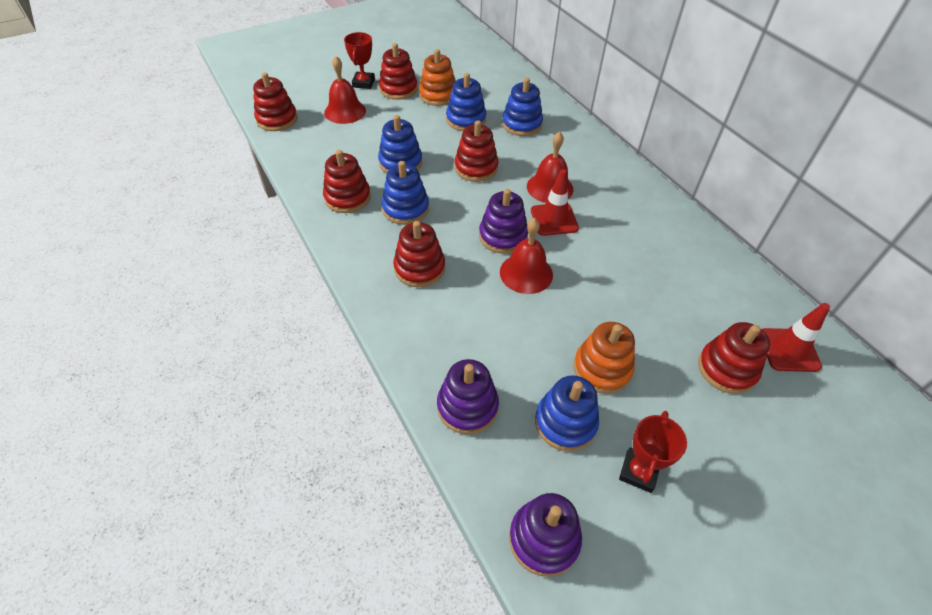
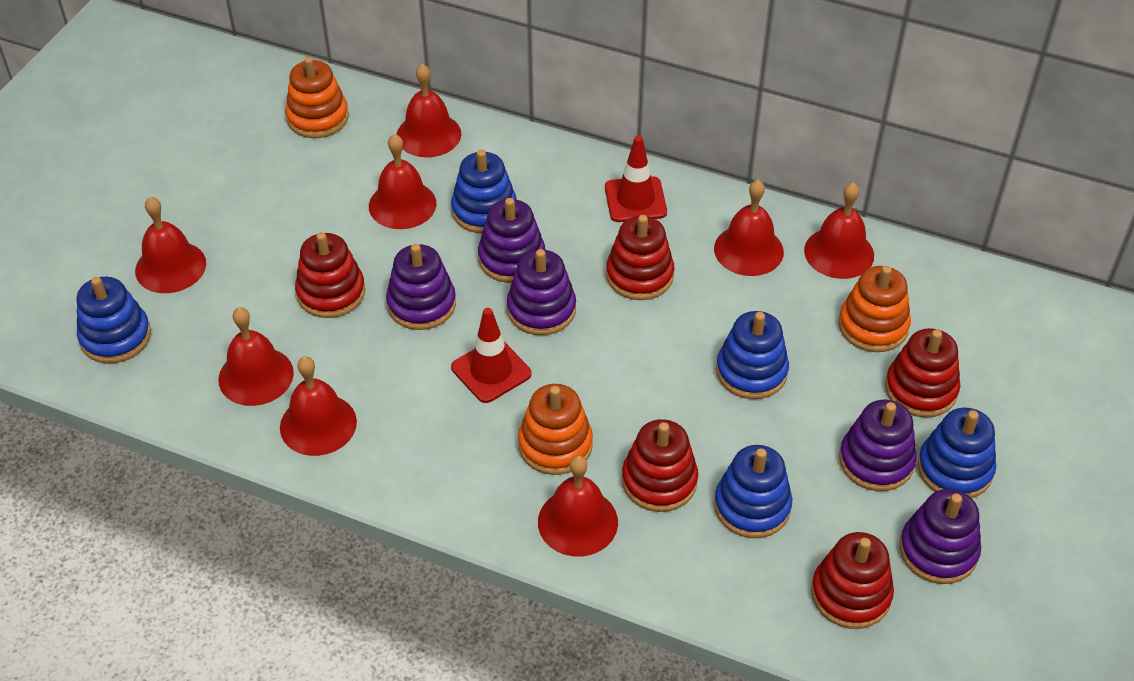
orange stacking toy: [419,49,455,106] [574,322,635,394] = 2 -> [285,57,349,138] [518,384,593,475] [839,266,911,352] = 3
purple stacking toy: [437,359,499,434] [479,189,528,254] [509,493,582,577] = 3 -> [386,244,456,330] [478,198,545,283] [507,249,576,335] [839,400,917,491] [899,489,981,584] = 5
red bell: [324,56,366,124] [500,218,553,294] [527,131,573,203] = 3 -> [135,197,206,293] [218,307,294,406] [280,356,357,456] [369,134,436,229] [396,64,461,157] [538,455,618,557] [714,180,784,276] [804,182,874,279] = 8
red stacking toy: [253,72,298,131] [323,150,371,213] [379,43,418,100] [393,221,445,287] [454,120,498,182] [698,322,770,394] = 6 -> [295,232,365,318] [606,215,674,300] [622,419,698,512] [811,532,894,629] [885,328,960,418] = 5
red trophy: [344,32,375,89] [619,411,687,493] = 2 -> none = 0

